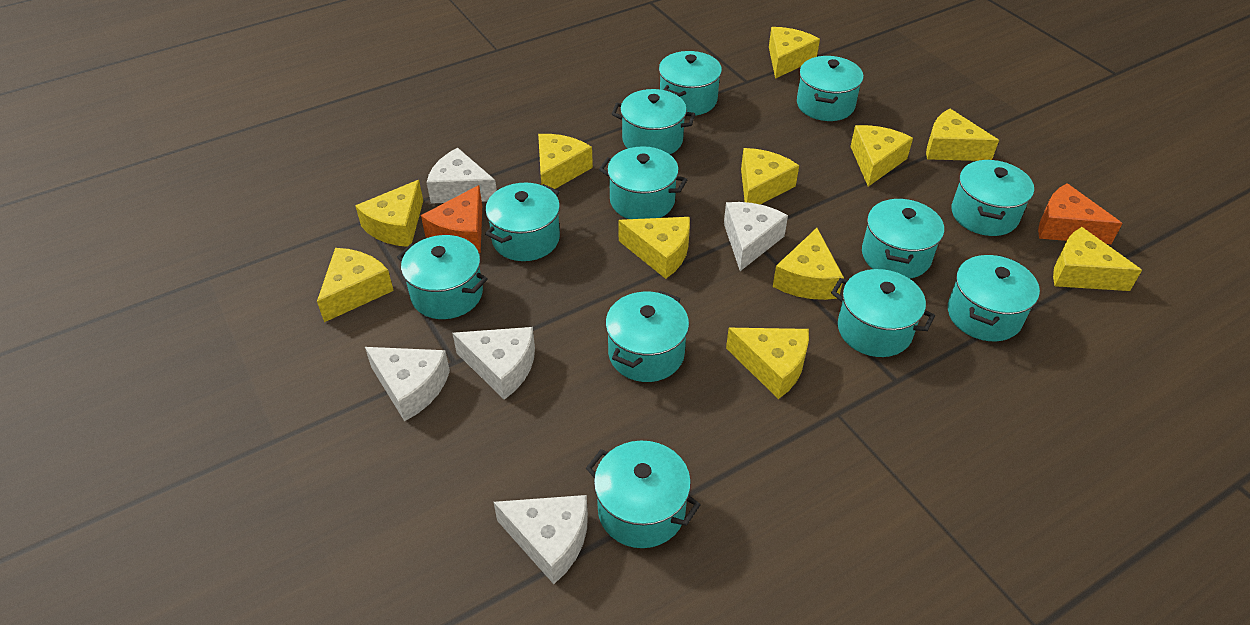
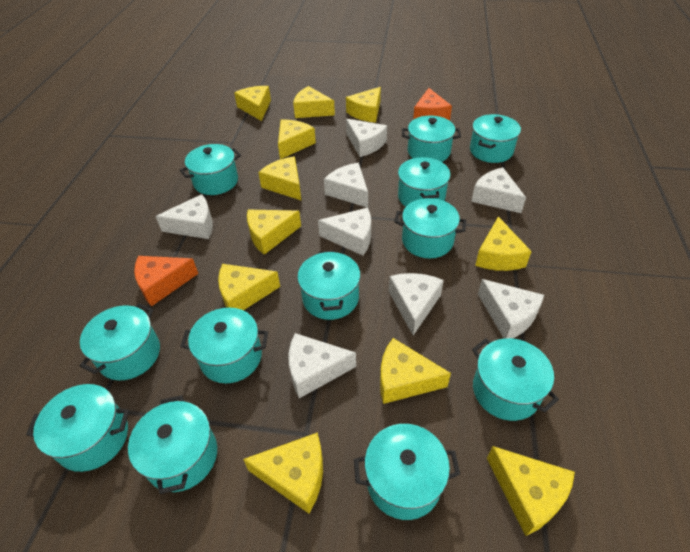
white cheese: [365,347,450,422] [426,148,497,204] [452,327,535,400] [494,495,588,584] [724,202,788,271] = 5 -> [156,194,213,239] [289,333,356,398] [318,208,371,256] [324,163,368,208] [346,119,387,157] [389,273,444,336] [471,167,526,213] [478,279,544,338] = 8

